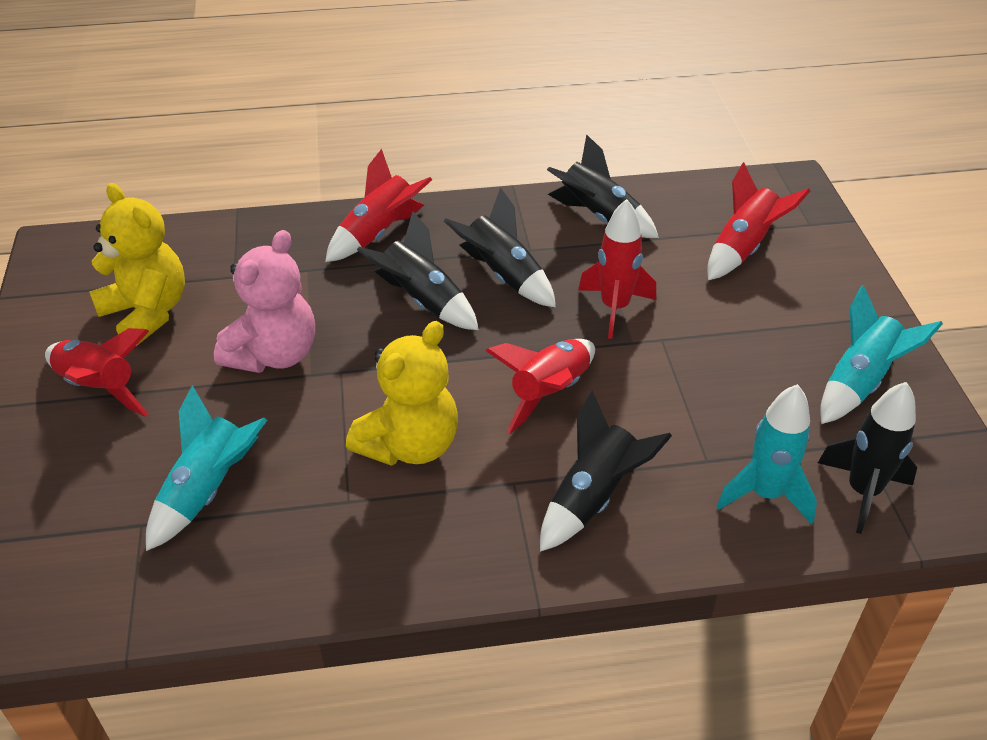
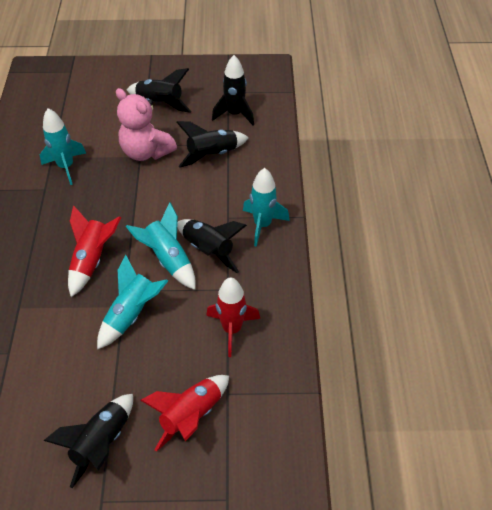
red rocket: [45,328,149,416] [325,149,432,262] [486,339,595,434] [578,199,656,339] [707,162,810,280] = 5 -> [68,205,121,297] [140,375,229,452] [206,277,260,357] = 3
turquoise rocket: [146,385,267,551] [717,384,817,525] [820,285,943,424] = 3 -> [40,108,86,185] [97,255,168,350] [126,202,196,290] [243,168,290,247] = 4
yellow teddy bear: [89,183,185,346] [346,321,458,466] = 2 -> none = 0

